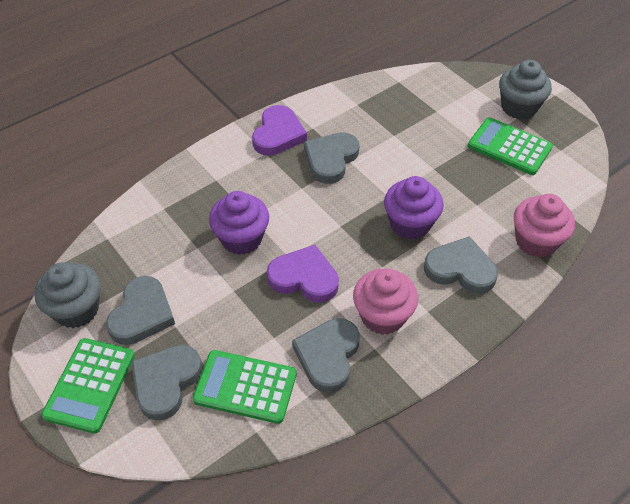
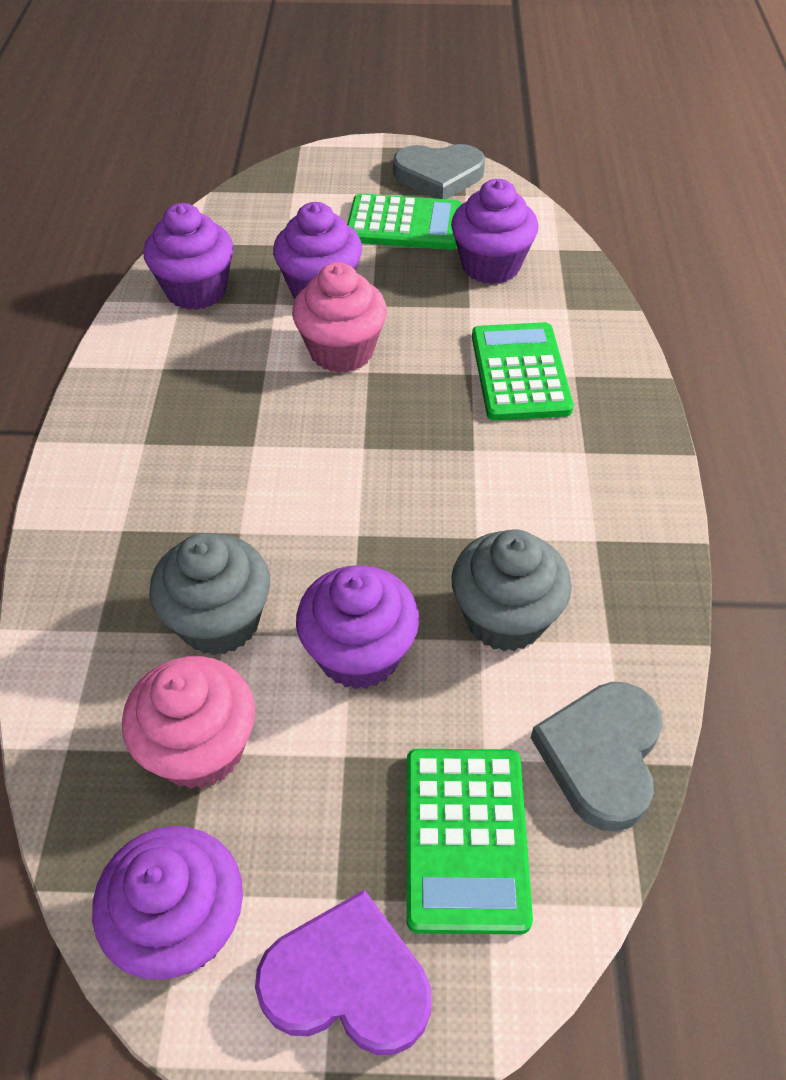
grey heart: [106,276,175,345] [131,345,202,421] [292,318,360,393] [304,132,359,184] [424,236,498,294] = 5 -> [393,144,485,199] [531,682,663,832] = 2
purple cupcake: [209,191,269,255] [384,176,444,240] = 2 -> [92,826,243,980] [143,203,234,310] [273,202,362,299] [296,565,419,689] [451,179,538,284] = 5
purple heart: [252,105,307,156] [267,245,339,303] = 2 -> [255,889,432,1055] = 1

